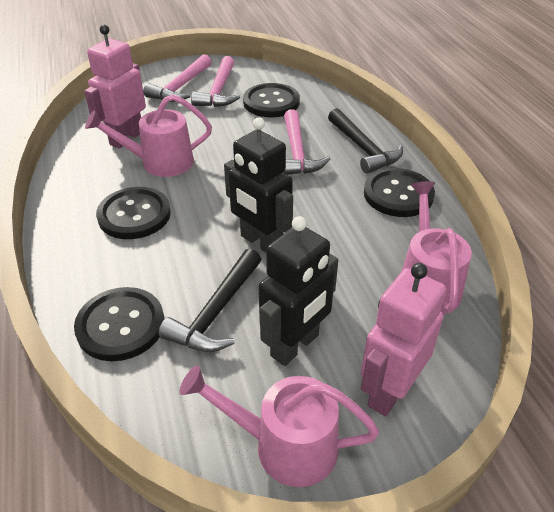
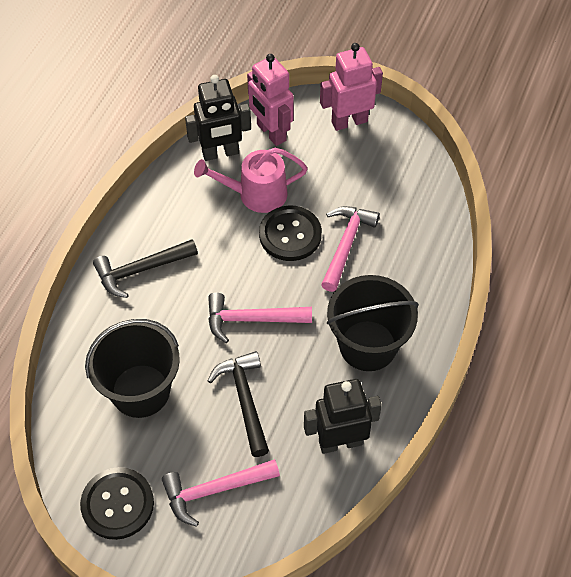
black bucket: none = 0 -> [85,319,180,418] [327,275,419,371] = 2
black button: [74,287,165,361] [96,187,171,239] [243,83,300,117] [364,168,435,217] = 4 -> [80,467,154,540] [259,205,322,261] = 2
pink watering can: [85,94,212,177] [179,365,379,487] [401,181,472,315] = 3 -> [194,148,308,213] = 1

